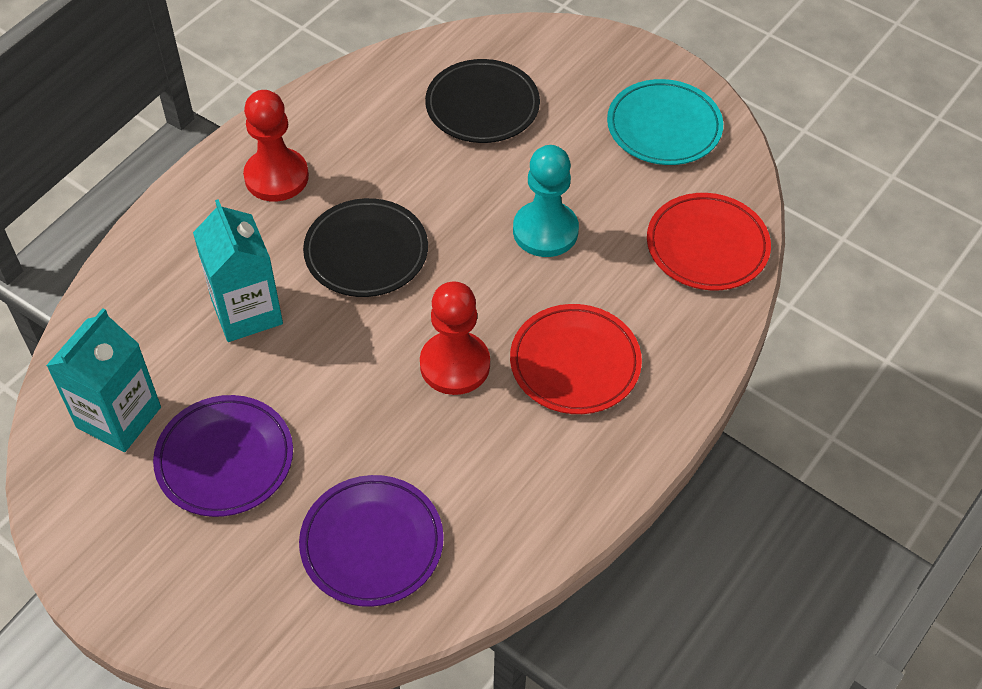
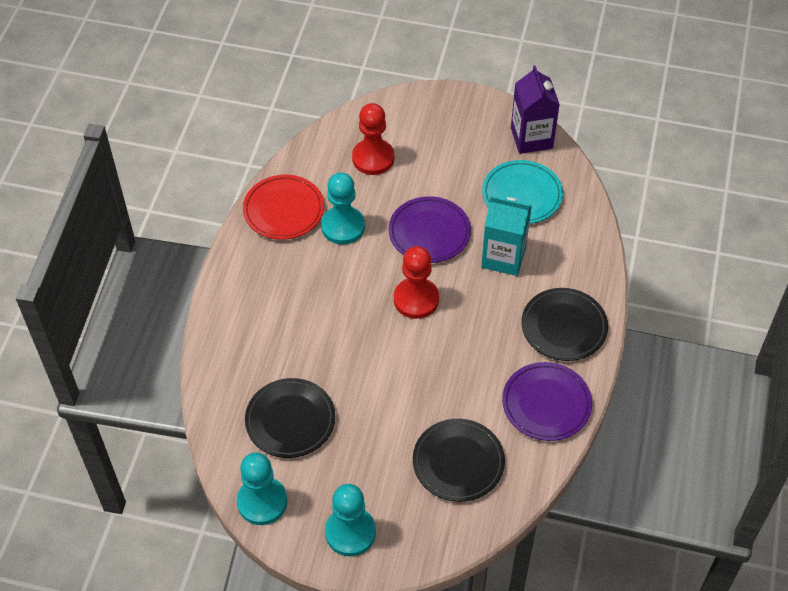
black plate: [303,198,428,297] [425,59,540,143] = 2 -> [245,378,335,458] [413,419,505,502] [521,288,608,361] = 3
purple carton: none = 0 -> [511,65,560,154] = 1
red plate: [510,304,642,414] [647,193,771,291] = 2 -> [243,175,324,240] = 1
turquoise carton: [46,308,161,452] [193,199,283,342] = 2 -> [481,196,532,276] = 1
turquoise pawn: [513,145,579,257] = 1 -> [237,452,287,525] [321,172,365,244] [325,484,376,556] = 3

